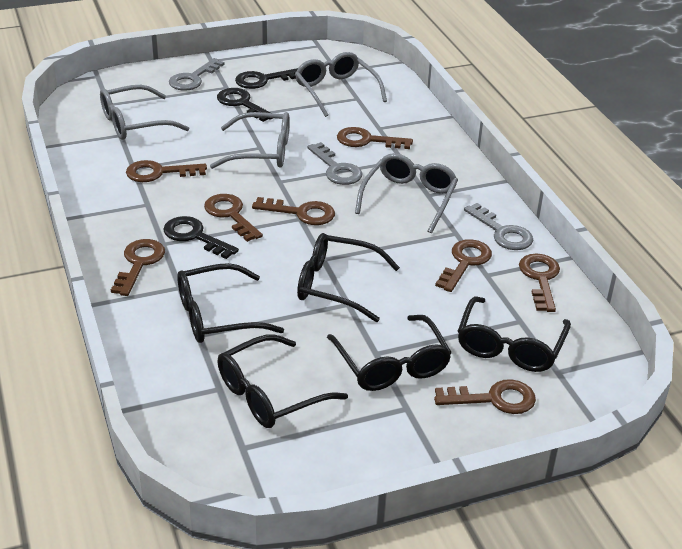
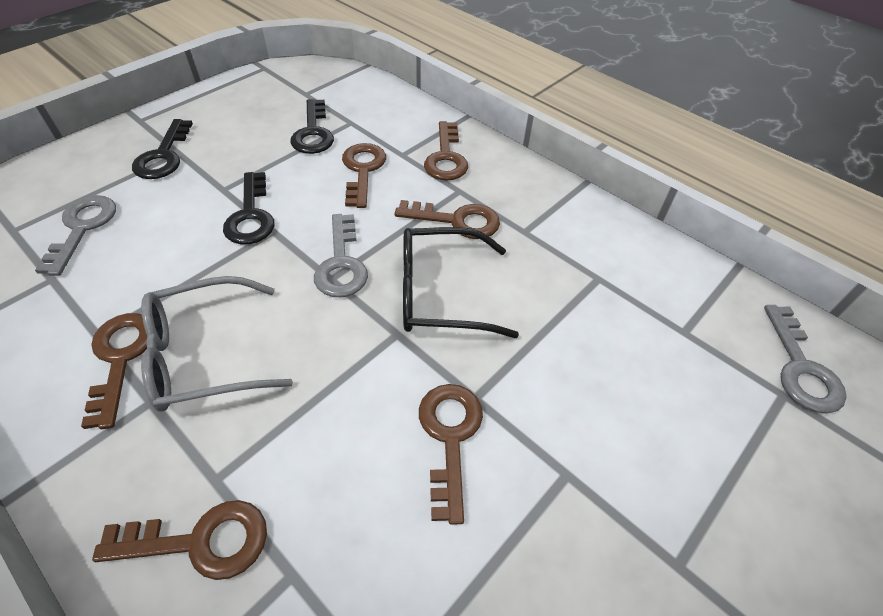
black glasses: [177,263,284,343] [217,334,348,428] [297,233,400,322] [327,315,452,391] [458,296,571,372] = 5 -> [403,227,519,338] = 1
brown key: [111,239,165,296] [126,160,207,182] [204,194,263,242] [252,197,335,225] [337,127,413,149] [434,379,536,414] [435,239,492,292] [519,254,560,312] = 8 -> [81,313,147,429] [92,500,267,580] [342,143,386,208] [394,200,500,239] [419,384,483,525] [424,121,468,180] = 6
grey glasses: [100,85,189,140] [210,112,290,169] [295,52,387,117] [355,153,458,233] = 4 -> [141,276,293,411] = 1

